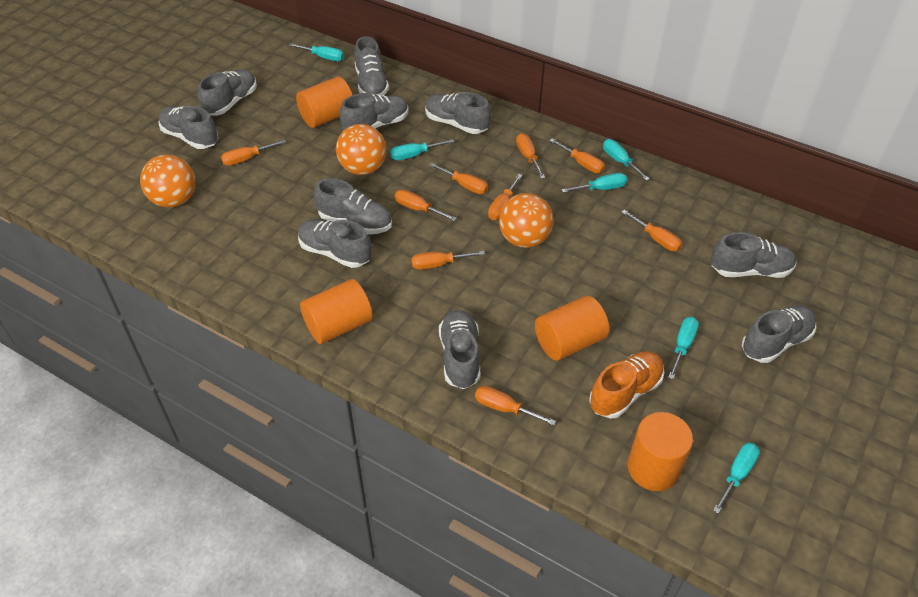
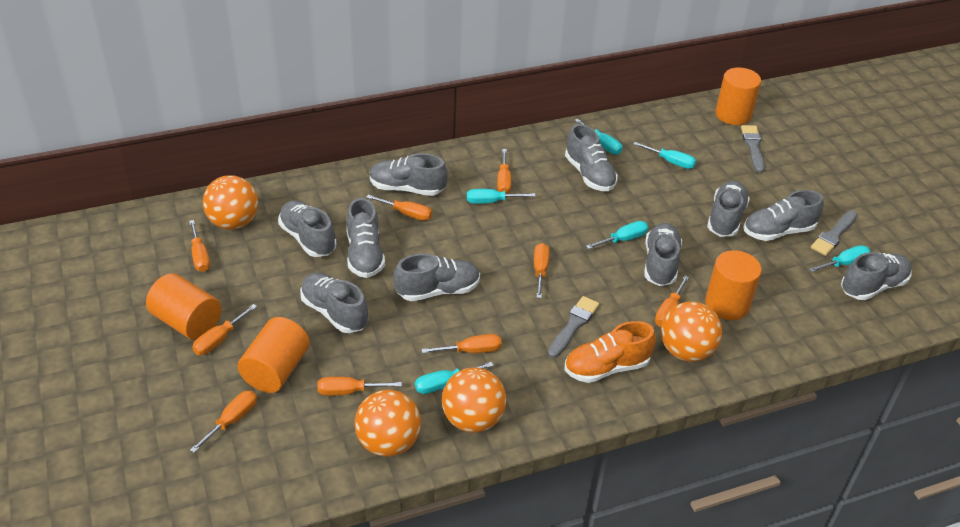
grey brush: none = 0 -> [548,296,599,358] [741,125,765,173] [811,211,857,256] = 3
orange ball: [140,154,196,208] [336,124,387,175] [499,193,554,248] = 3 -> [203,175,258,230] [355,390,421,457] [442,368,506,433] [661,301,722,362] = 4

